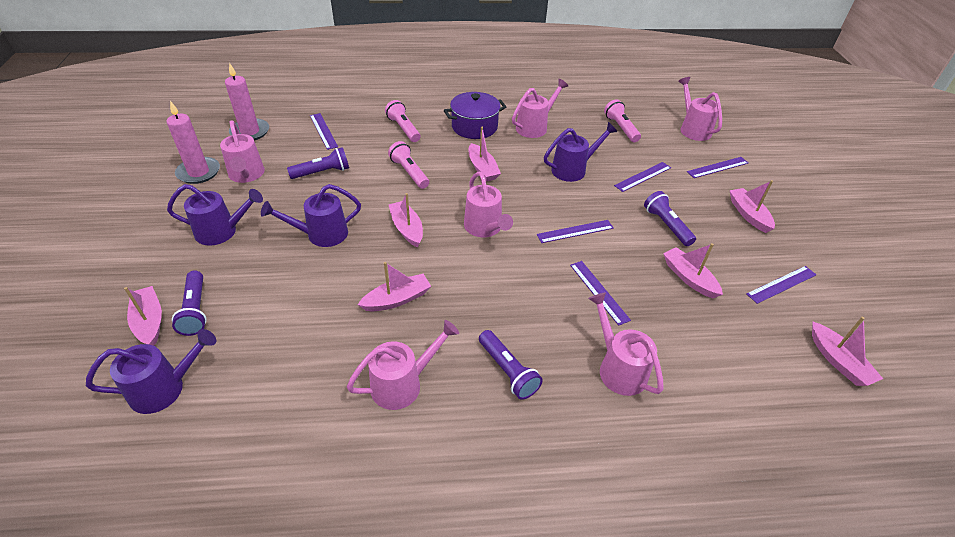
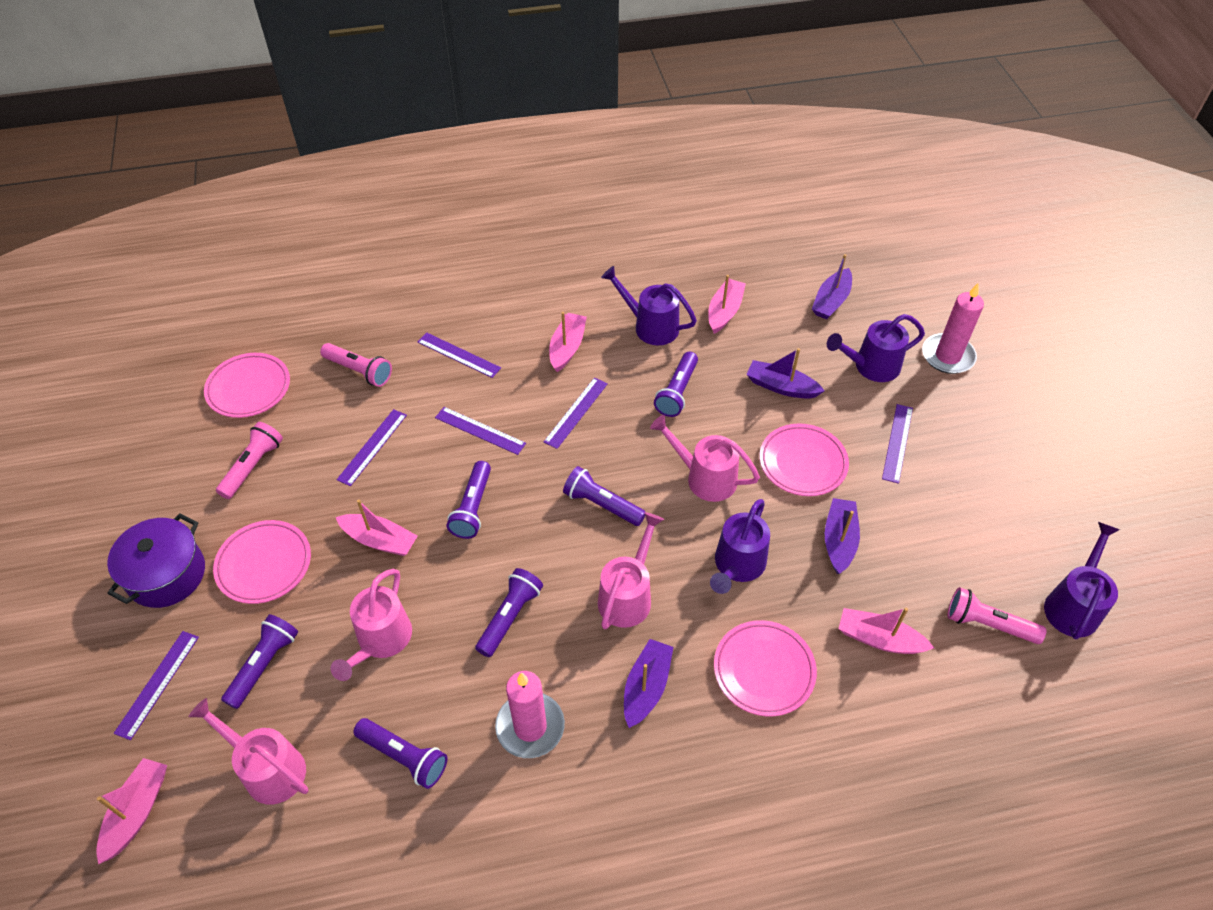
pink boat: [124,286,162,346] [358,262,431,311] [389,193,423,248] [469,127,501,182] [663,243,723,298] [729,180,775,233] [812,317,883,386] = 7 -> [96,758,167,864] [336,500,417,556] [549,312,587,372] [708,275,746,334] [838,608,934,654] = 5
pink plate: none = 0 -> [204,353,290,418] [213,520,311,604] [714,620,817,716] [759,424,849,496] = 4
pink watering can: [220,121,265,183] [347,320,459,410] [464,172,513,237] [512,79,568,138] [588,292,664,396] [678,77,722,141] = 6 -> [188,698,309,805] [331,569,412,681] [598,512,664,629] [650,415,760,502] = 4
purple boat: none = 0 -> [624,639,673,728] [746,348,825,399] [812,254,852,319] [825,498,860,574] = 4
purple flashlight: [172,270,207,336] [287,147,349,179] [479,330,543,400] [644,191,696,246] = 4 -> [221,614,298,709] [353,718,447,789] [446,461,491,539] [475,568,543,657] [563,466,645,526] [654,352,698,417] = 6

